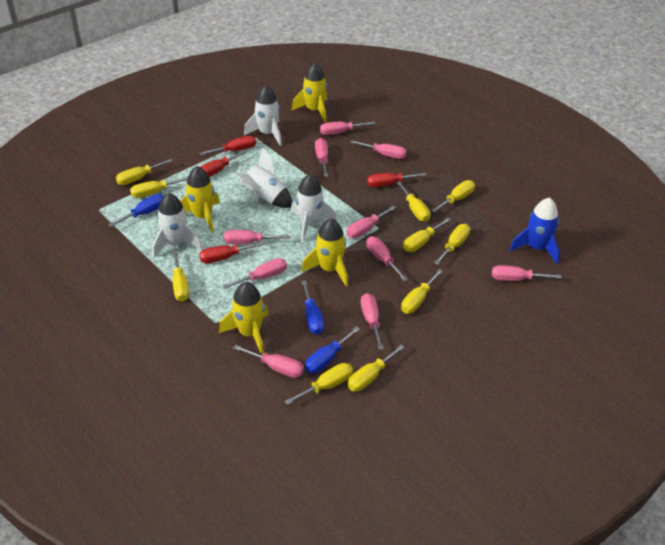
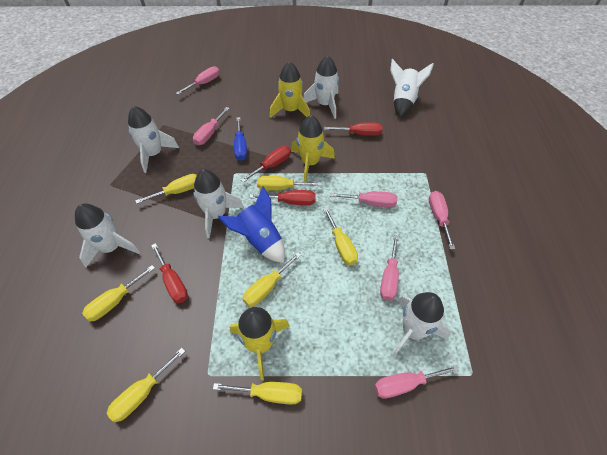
blue screwdriver: [108,194,164,227] [301,280,324,335] [305,326,360,374] = 3 -> [234,117,247,161] = 1
pink screwdriver: [223,258,287,289] [224,230,290,244] [233,345,304,378] [315,138,328,177] [320,122,376,135] [346,206,396,239] [350,140,407,159] [361,293,384,350] [366,236,408,281] [492,265,561,281] = 10 -> [176,66,220,95] [193,107,230,145] [330,191,398,207] [374,365,459,399] [380,235,399,301] [429,191,455,250] = 6
white rocket: [152,193,203,258] [233,147,292,208] [244,85,282,146] [291,174,336,243] = 4 -> [75,204,140,268] [128,106,179,173] [193,169,244,239] [303,56,339,119] [390,59,434,117] [392,292,451,357] = 6
yellow rocket: [180,166,220,233] [219,282,269,355] [292,62,327,122] [301,218,348,287] = 4 -> [230,307,290,381] [270,61,310,118] [291,115,335,182] = 3
yellow screwdriver: [116,159,173,185] [130,177,188,198] [173,251,189,301] [285,363,353,405] [348,345,405,392] [396,181,430,222] [401,269,442,314] [403,217,451,252] [431,180,475,212] [434,224,470,265] = 10 -> [82,265,155,321] [107,348,186,422] [135,174,197,204] [213,382,302,405] [243,252,301,307] [257,176,322,191] [323,207,358,265] = 7

